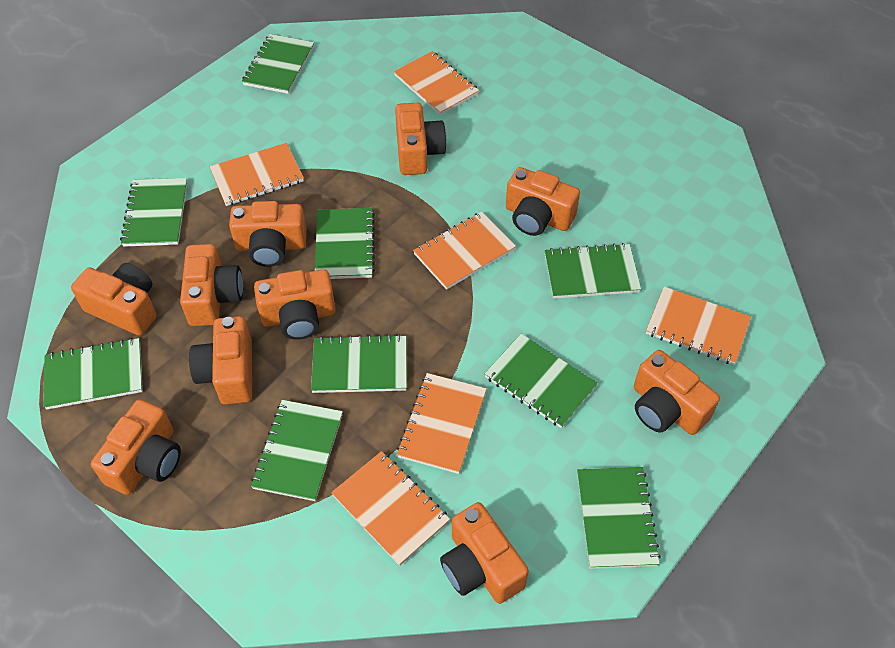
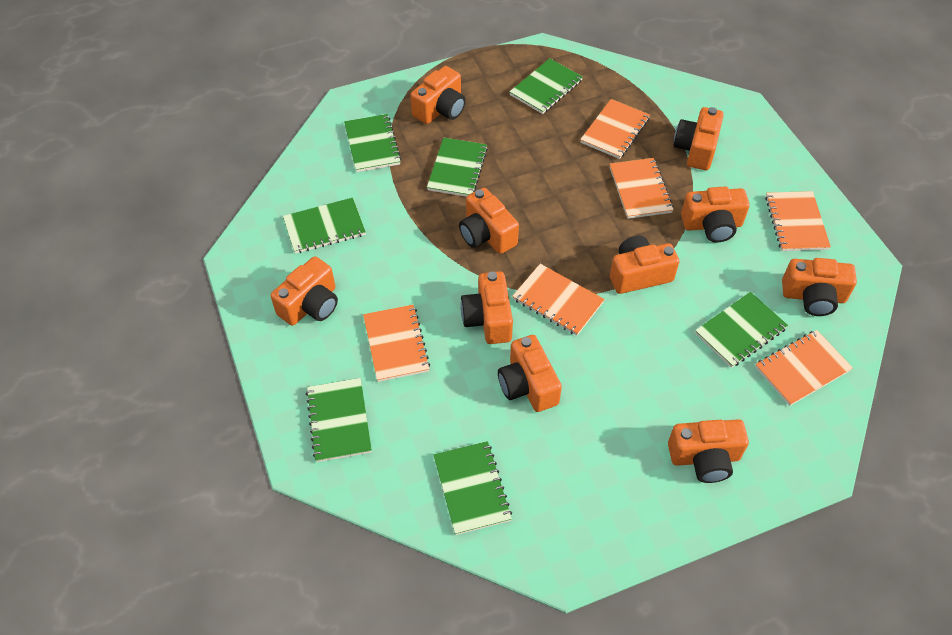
green notebook: [43,338,143,410] [120,178,188,247] [242,34,314,94] [251,400,343,501] [311,334,407,393] [315,208,375,279] [485,334,598,428] [545,243,641,299] [577,467,661,569] = 9 -> [283,198,366,254] [306,378,372,462] [344,114,402,172] [427,138,488,197] [434,441,512,535] [509,58,583,114] [695,292,788,368] = 7

